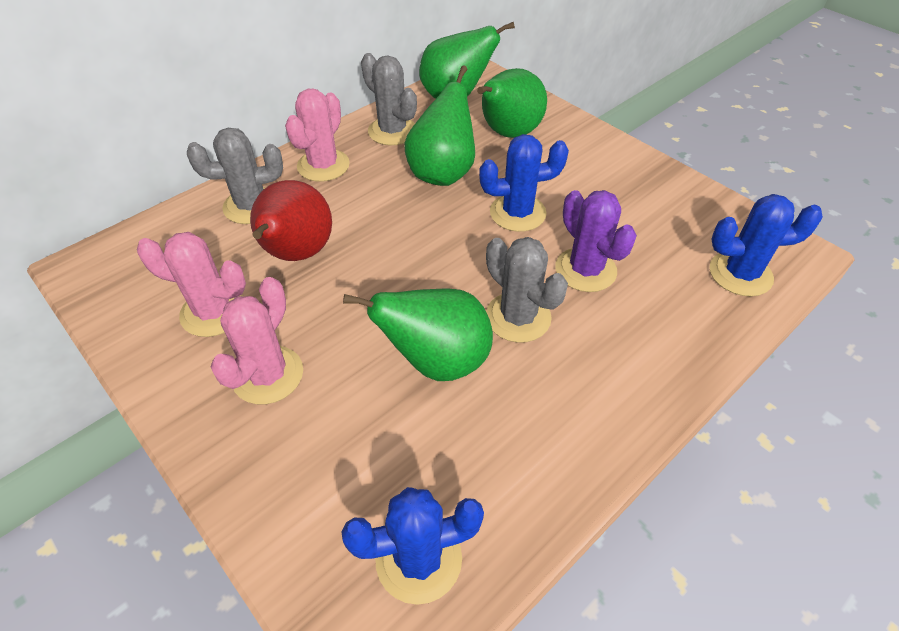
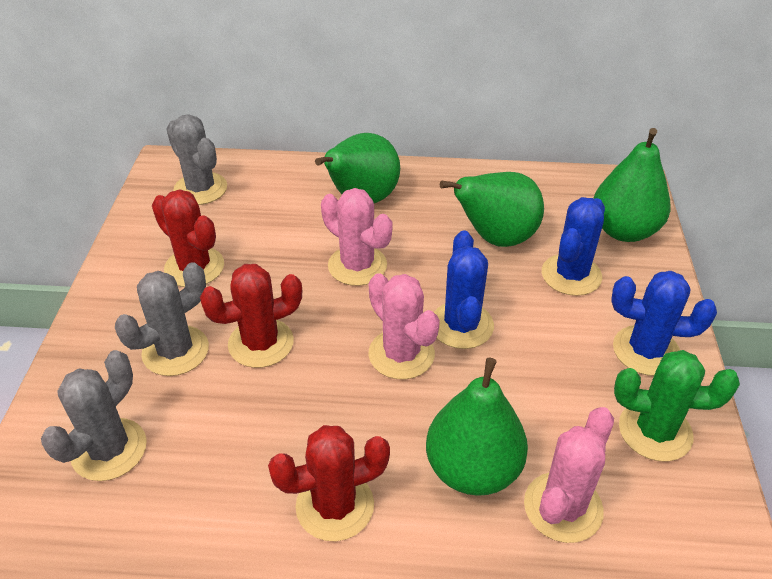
green cactus: none = 0 -> [614,350,740,462] = 1
purple cactus: [555,190,637,292] = 1 -> none = 0
red cactus: none = 0 -> [152,190,224,287] [200,264,302,368] [268,425,390,541] = 3
red pear: [250,180,332,261] = 1 -> none = 0

